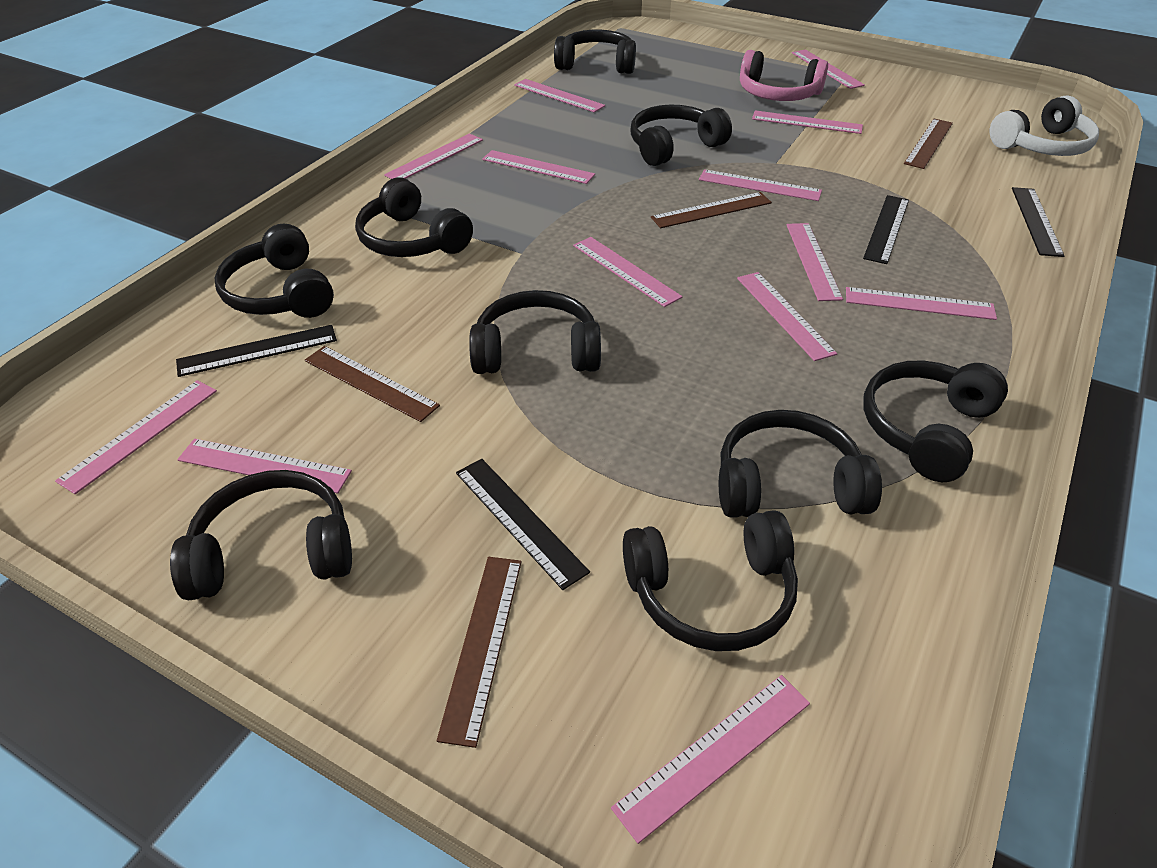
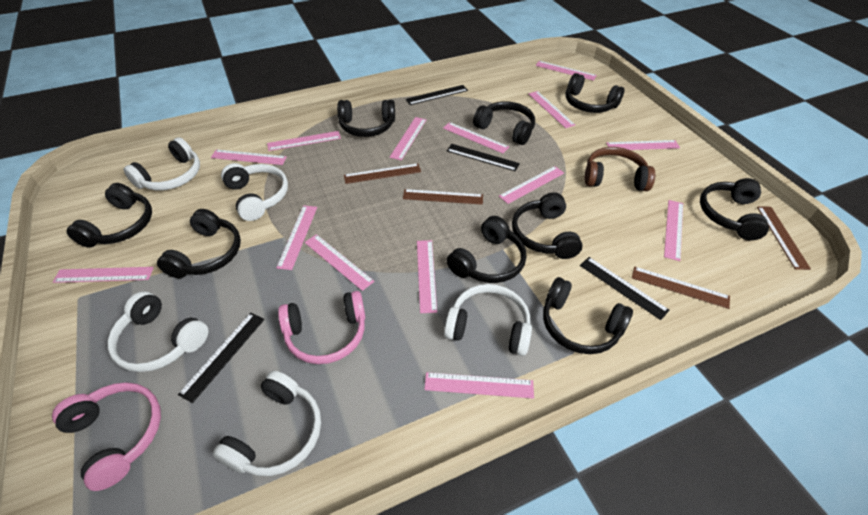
brown headphones: none = 0 -> [585,147,655,191] = 1
pink headphones: [740,50,828,101] = 1 -> [52,382,161,491] [278,291,365,364] = 2
pink ruler: [55,380,217,494] [177,439,352,494] [384,134,483,179] [482,150,595,184] [514,79,605,112] [573,237,683,307] [611,675,810,844] [699,169,822,201] [737,272,837,361] [752,110,863,134] [786,223,843,301] [792,49,865,89] [846,287,997,320] = 13 -> [53,267,154,283] [211,149,287,165] [267,131,341,151] [276,205,317,270] [304,234,374,291] [390,117,426,160] [417,240,437,313] [424,372,534,399] [443,122,509,153] [499,166,564,204] [528,91,575,128] [536,61,597,81] [606,140,680,150] [664,200,683,261] = 14
white headphones: [990,96,1099,156] = 1 -> [108,291,208,372] [123,137,200,190] [212,371,321,476] [221,163,288,221] [444,284,532,356] = 5

